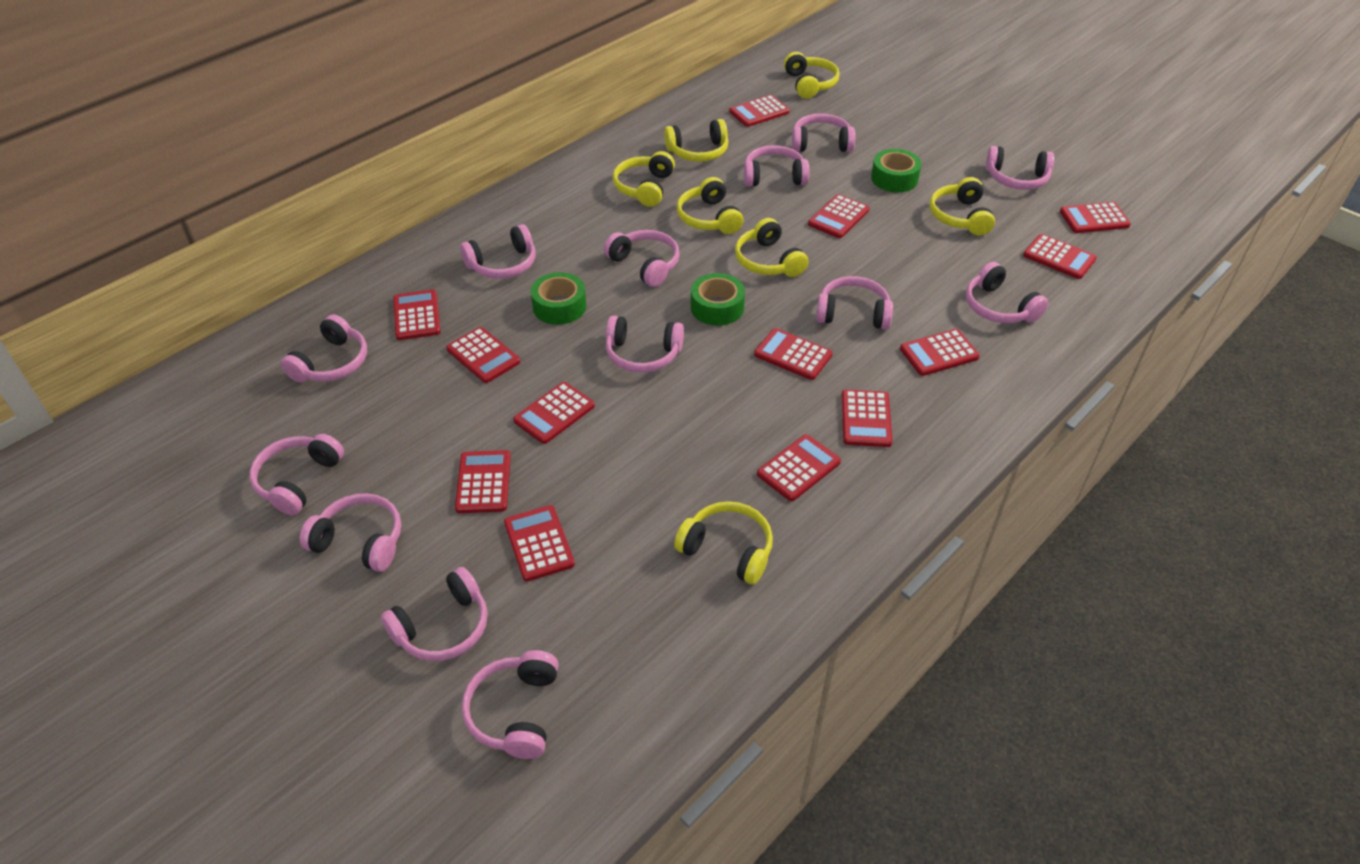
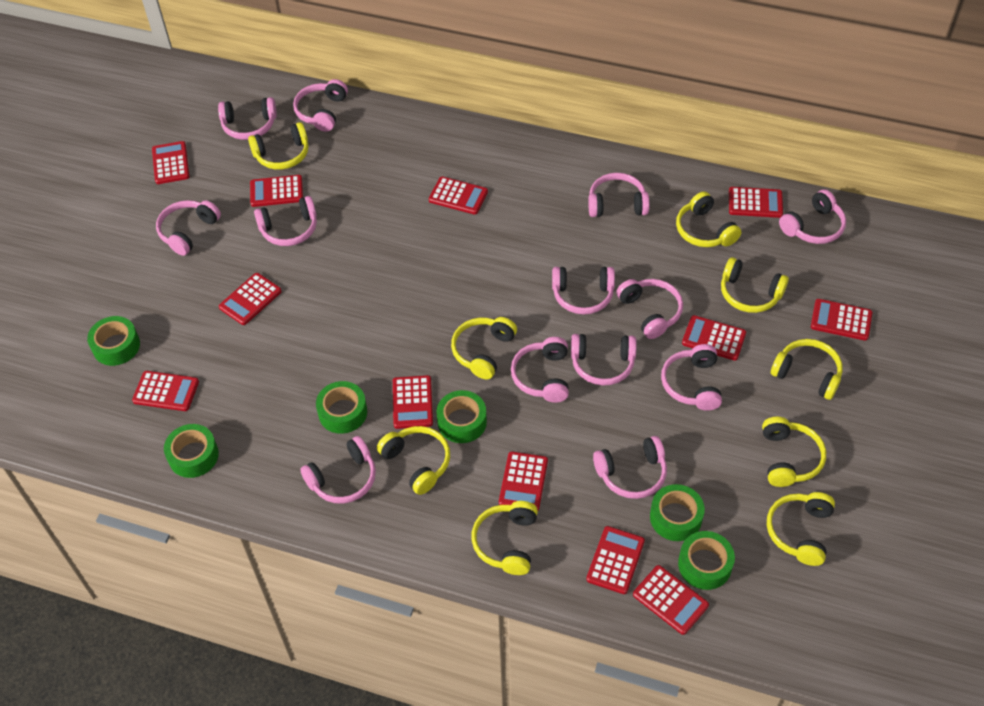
green tape: [531,272,586,325] [691,273,745,326] [871,149,922,192] = 3 -> [87,316,140,366] [164,424,219,478] [316,381,367,434] [437,390,487,443] [650,484,705,541] [678,531,735,590] = 6
red calculator: [393,290,441,340] [446,327,520,383] [455,450,511,513] [504,505,575,582] [513,382,595,444] [729,95,790,127] [754,328,833,380] [757,434,841,501] [808,194,870,238] [842,389,893,447] [900,329,980,376] [1023,234,1097,279] [1060,202,1131,233] = 13 -> [132,371,199,411] [152,141,190,184] [219,273,282,325] [250,175,303,207] [393,375,433,429] [429,177,488,214] [499,452,548,510] [586,526,645,594] [633,565,709,635] [682,315,746,361] [729,187,783,218] [811,299,873,341] = 12
yellow headphones: [613,151,675,207] [664,119,729,162] [674,501,773,585] [676,177,743,234] [735,218,808,277] [784,52,840,99] [930,177,995,236] = 7 -> [248,122,308,170] [377,426,450,495] [451,317,517,380] [471,501,538,575] [676,191,741,247] [721,257,789,313] [762,417,826,487] [767,492,835,566] [771,339,843,400] = 9

